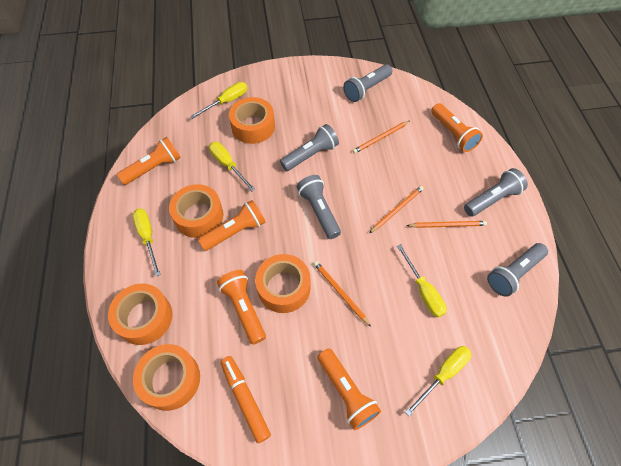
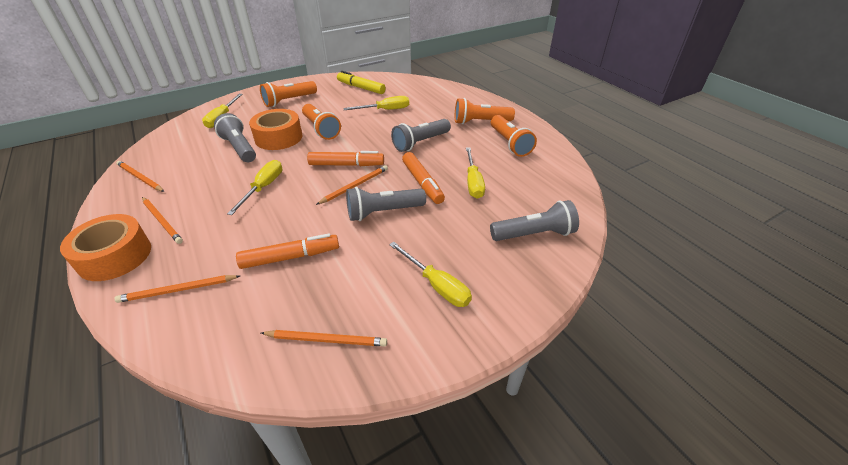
grey flashlight: [280,124,339,171] [297,175,341,239] [343,64,392,102] [464,168,528,217] [487,243,548,297] = 5 -> [214,113,256,162] [346,187,426,221] [391,119,451,152] [490,200,579,241] = 4
orange flashlight: [117,137,181,185] [198,200,265,251] [217,270,266,345] [317,348,381,430] [431,103,483,152] = 5 -> [260,81,317,107] [302,104,341,140] [455,98,515,124] [491,115,537,157] = 4
orange marker: [220,356,271,443] = 1 -> [236,234,339,269] [307,151,384,166] [402,152,445,204] = 3
orange pencil: [314,261,371,327] [353,121,410,154] [370,186,424,233] [406,221,487,228] = 4 -> [115,275,240,303] [116,161,164,192] [142,197,183,244] [261,330,387,347] [316,165,388,205] = 5
orange tape: [108,284,172,345] [133,344,200,411] [169,184,223,238] [229,97,275,144] [255,254,311,313] = 5 -> [60,214,151,281] [249,109,302,150] = 2
yellow marker: none = 0 -> [337,71,386,94] = 1

